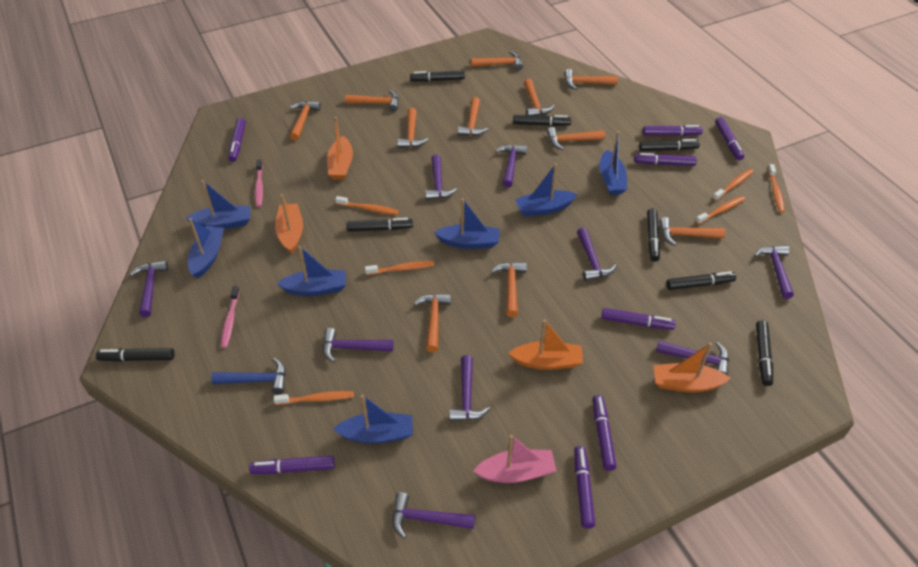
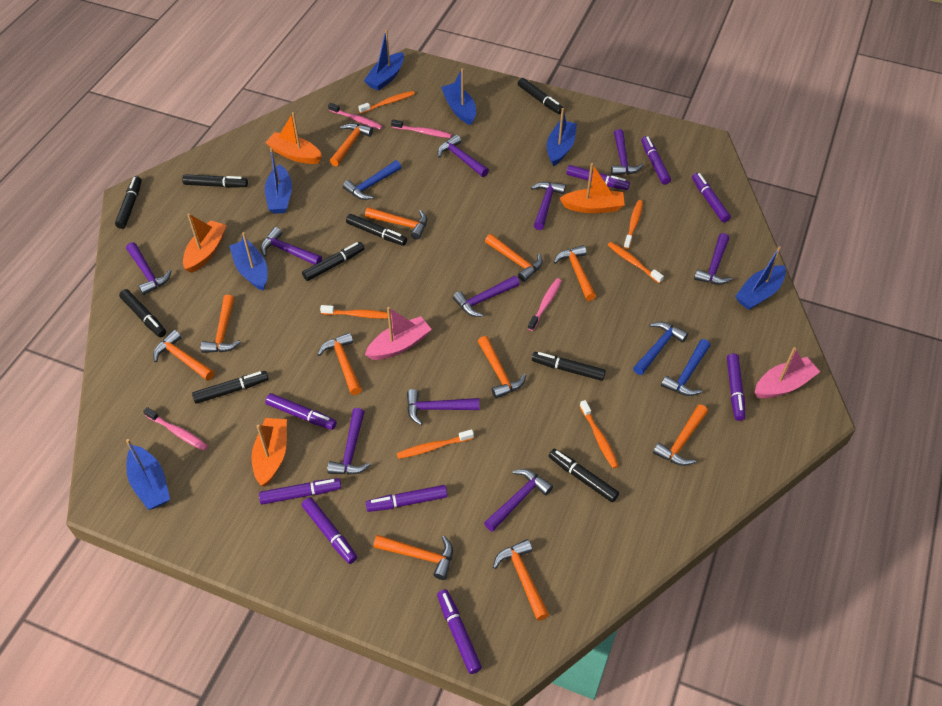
black marker: [96,348,175,362] [347,218,413,232] [410,70,465,82] [513,115,571,126] [639,139,700,151] [647,208,660,262] [666,271,736,290] [756,320,773,386] = 8 -> [115,176,142,229] [119,289,166,337] [182,174,248,188] [192,371,269,404] [302,242,365,281] [346,214,407,246] [518,78,563,114] [532,352,606,381] [549,449,619,502] = 9
blue hammer: [211,358,286,394] = 1 -> [343,160,401,200] [633,322,688,375] [661,339,711,396] = 3
pink boat: [473,435,557,483] = 1 -> [365,307,432,360] [755,347,820,398] = 2
pink toothbrush: [221,286,239,348] [255,159,263,207] = 2 -> [143,407,208,451] [328,103,383,130] [391,119,452,138] [528,278,562,331] = 4
purple hammer: [130,260,168,317] [323,328,394,363] [393,492,475,539] [425,155,458,200] [449,355,490,421] [495,144,527,188] [577,228,616,281] [656,341,729,376] [754,245,794,299] = 9 -> [126,242,172,295] [261,227,322,265] [327,408,371,475] [407,389,480,425] [438,134,489,177] [453,275,520,317] [484,469,553,532] [531,182,566,230] [611,129,644,176] [694,233,732,285] = 10
purple marker: [228,118,246,162] [249,456,335,474] [574,446,595,529] [593,395,617,471] [601,308,676,330] [634,153,697,166] [643,125,703,136] [715,117,744,161] = 8 -> [259,478,341,505] [265,393,337,430] [302,497,357,564] [366,485,448,512] [437,589,482,674] [566,165,630,190] [641,136,671,185] [692,173,731,223] [727,353,745,421] = 9

